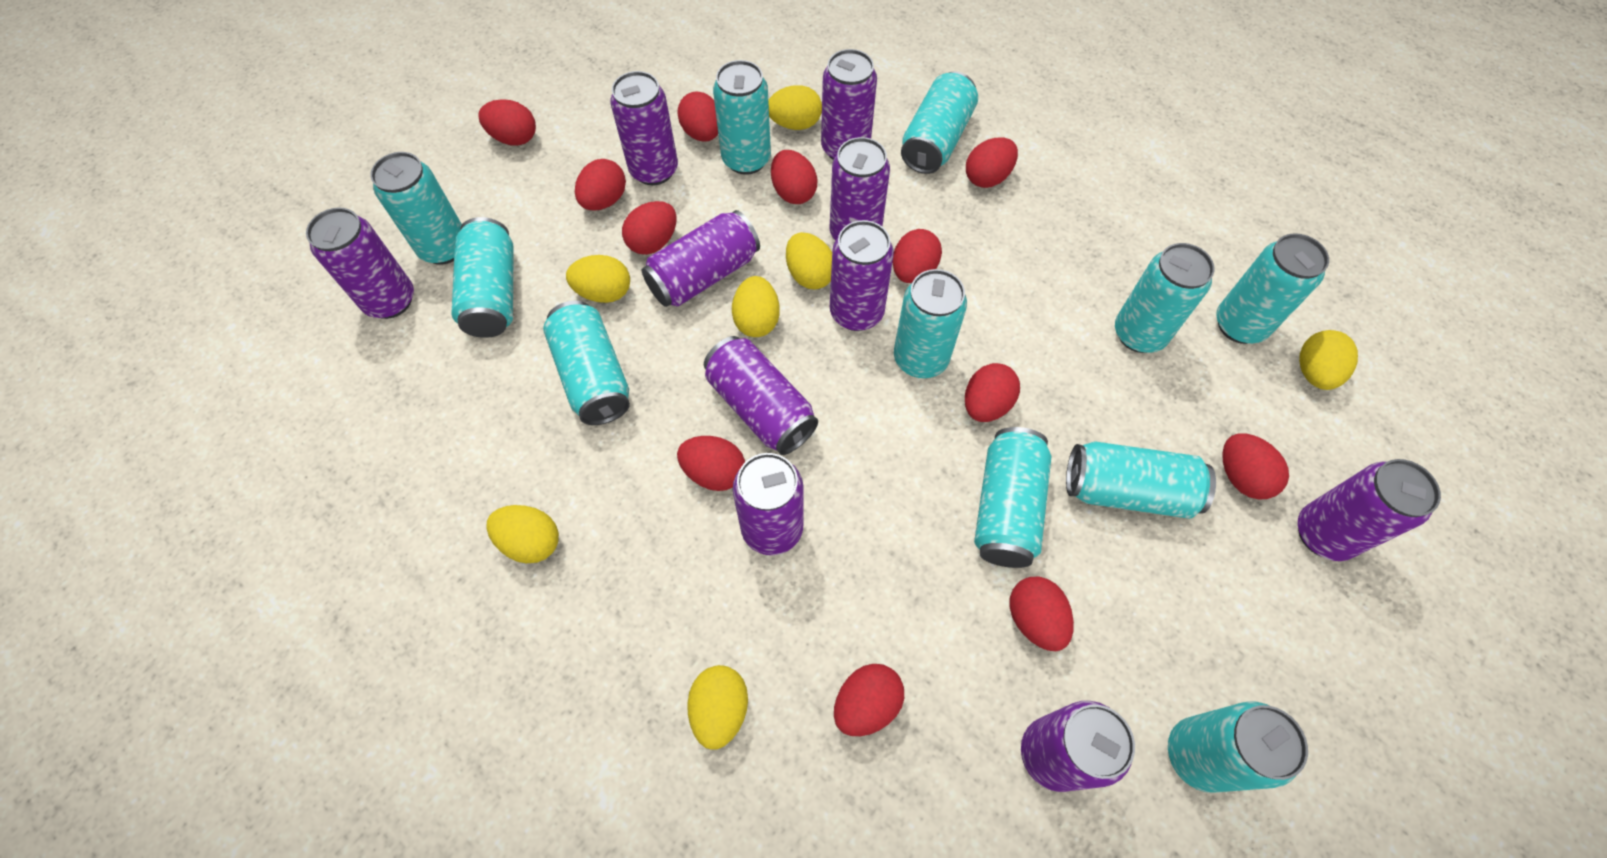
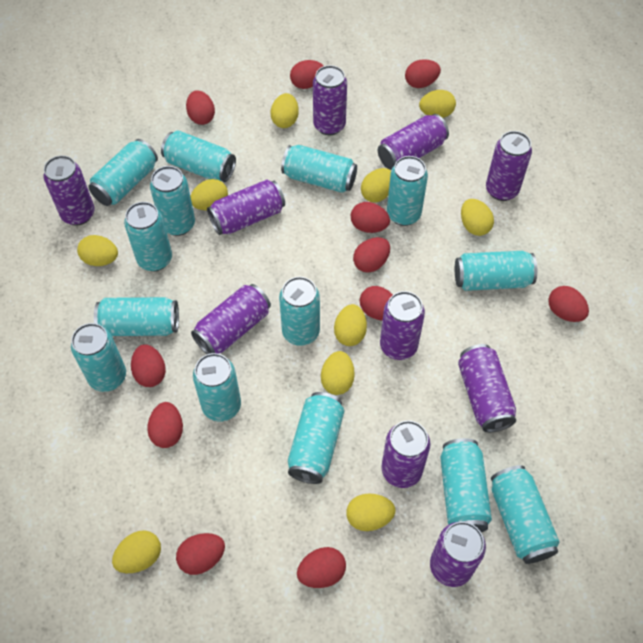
red egg: [478,99,536,146] [575,159,626,211] [622,201,677,255] [677,91,718,142] [677,436,745,491] [771,150,818,204] [834,664,904,736] [893,229,942,283] [965,363,1020,422] [966,137,1018,188] [1009,576,1074,651] [1222,433,1289,500] = 12 -> [131,344,166,387] [147,402,183,448] [176,533,225,575] [186,90,215,125] [290,60,324,89] [297,547,346,588] [351,202,390,233] [353,237,390,273] [360,286,393,321] [405,59,441,88] [548,286,589,322] = 11
turquoise can: [370,152,462,265] [451,217,514,338] [543,301,630,425] [713,60,771,175] [894,269,967,378] [901,71,978,174] [974,427,1052,568] [1066,442,1216,519] [1115,243,1215,353] [1168,701,1308,793] [1216,233,1329,344] = 11 -> [71,323,126,392] [88,139,158,206] [94,297,179,336] [124,202,172,271] [150,166,195,236] [161,130,236,182] [193,353,241,422] [279,277,320,346] [281,145,357,193] [288,392,344,484] [387,156,428,226] [440,438,492,532] [455,251,537,291] [491,465,560,564] = 14
yellow egg: [486,505,559,563] [566,255,630,303] [687,665,748,750] [732,276,780,337] [768,85,822,130] [786,232,832,290] [1299,330,1358,390] = 7 -> [77,235,118,266] [112,530,161,573] [190,179,228,210] [270,93,299,128] [321,351,355,395] [334,304,367,346] [346,494,396,531] [361,168,391,203] [419,90,456,118] [461,199,494,236] = 10

